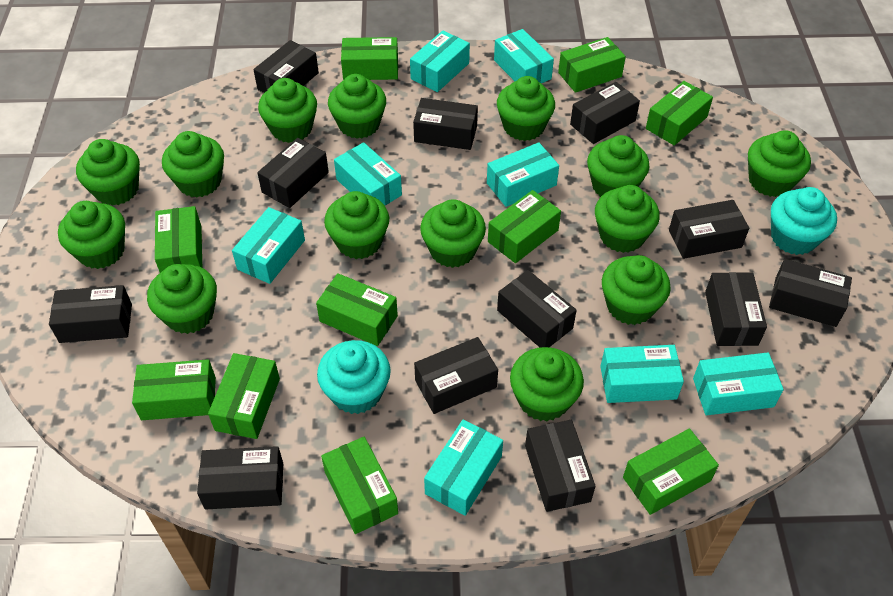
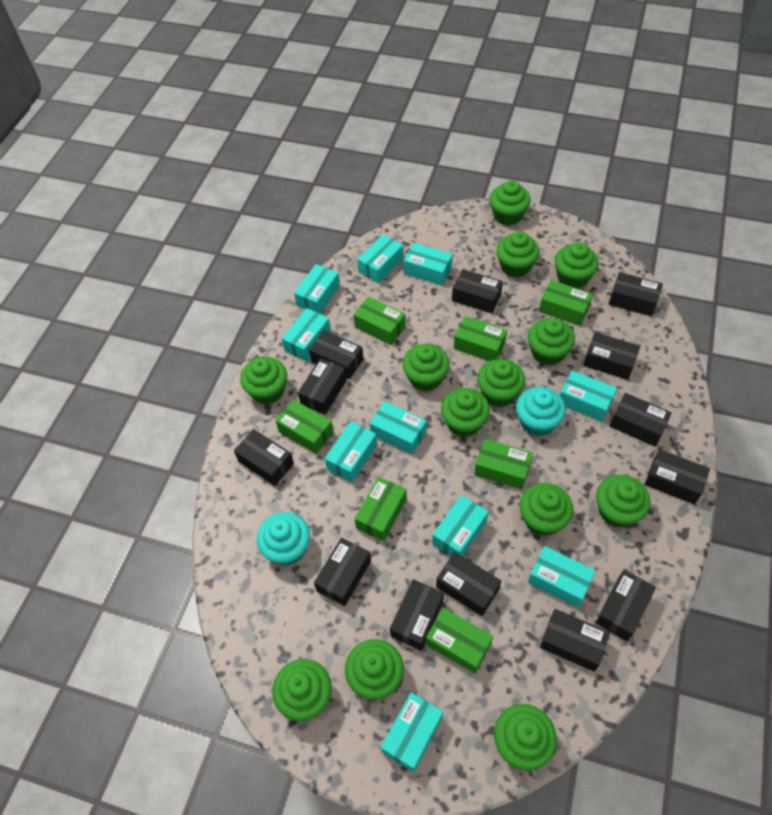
black box: [49,285,132,343] [197,446,283,510] [253,40,319,93] [257,138,329,208] [413,98,478,150] [414,337,498,414] [497,270,577,347] [525,420,595,512] [570,82,640,144] [669,200,749,259] [705,272,767,346] [769,259,852,327] = 12 -> [234,429,294,486] [298,358,347,415] [309,330,364,379] [314,538,371,606] [390,579,444,651] [436,552,501,616] [452,269,503,313] [540,609,610,672] [583,332,640,380] [595,570,656,641] [609,272,663,316] [609,393,672,447] [645,449,710,505] = 13
green box: [132,359,216,420] [155,206,202,273] [208,353,280,439] [316,273,398,346] [321,437,398,534] [341,37,398,80] [488,190,561,263] [558,37,626,93] [623,429,719,515] [646,81,713,146] = 10 -> [275,400,334,454] [353,297,406,345] [355,477,407,541] [426,608,493,674] [454,316,507,361] [474,439,533,489] [539,280,593,326] = 7
green cupcake: [58,201,125,269] [76,139,140,206] [147,264,217,334] [162,131,224,198] [258,78,317,143] [324,191,389,259] [328,74,386,139] [420,199,486,268] [497,76,555,141] [510,347,584,421] [587,135,649,197] [595,185,660,253] [602,255,671,325] [748,130,811,197] = 14 -> [240,357,287,404] [272,659,332,721] [345,639,404,700] [403,344,450,391] [441,388,490,437] [477,359,525,407] [490,180,531,226] [494,704,557,771] [496,231,540,277] [520,483,573,536] [528,318,575,365] [555,243,599,288] [596,475,650,528] = 13
turquoise box: [232,207,305,284] [334,142,402,206] [410,31,470,92] [424,419,503,516] [487,142,559,207] [494,29,554,83] [600,345,684,403] [693,352,784,415] = 8 -> [281,308,331,362] [294,264,340,314] [325,421,377,482] [357,234,404,284] [370,401,427,454] [381,692,443,772] [404,243,453,286] [432,495,488,557] [528,546,595,608] [560,370,617,422] = 10

